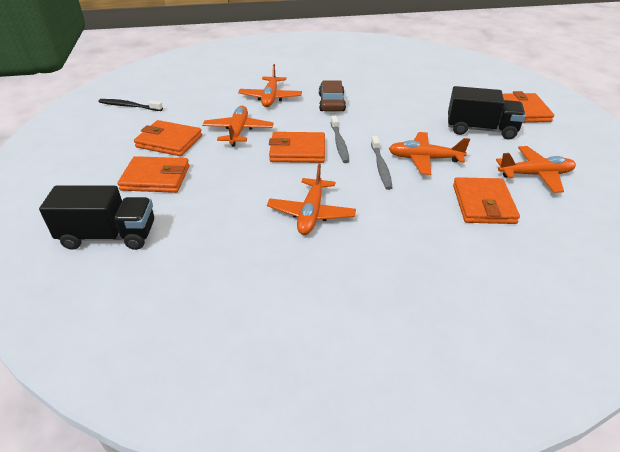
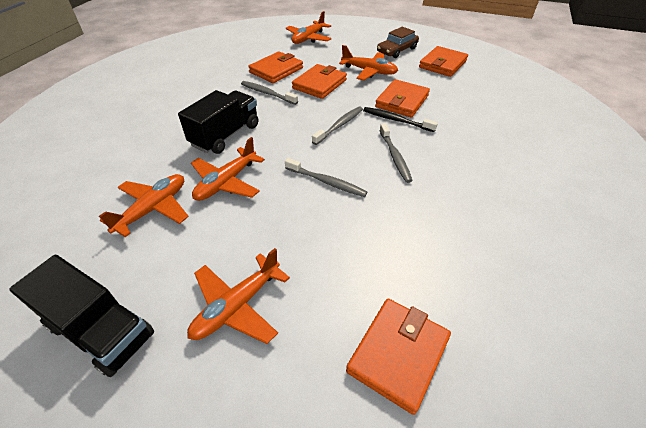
grey toothbrush: [331,116,349,163] [371,136,393,190] = 2 -> [241,81,298,105] [285,158,367,197] [312,106,363,145] [379,123,413,183] = 4

